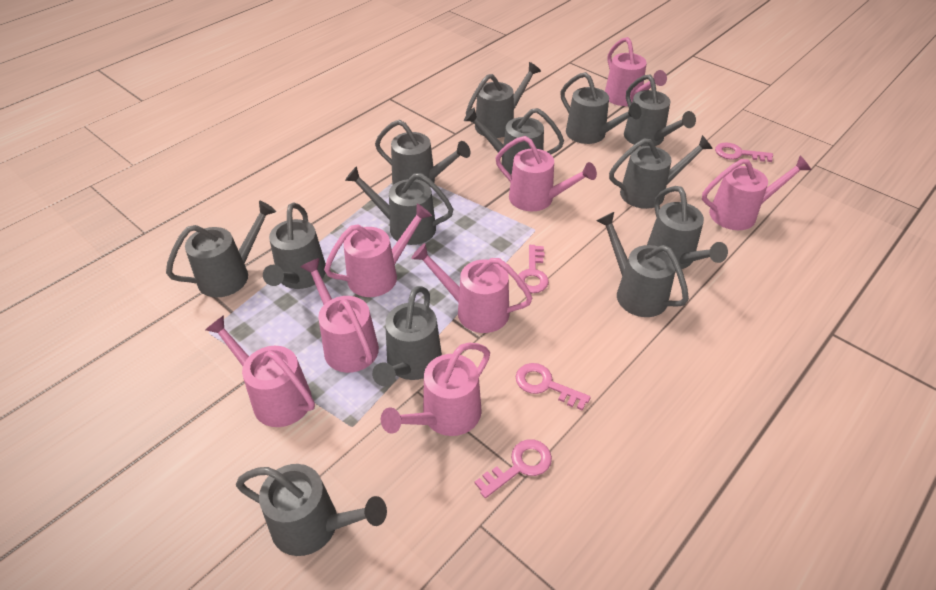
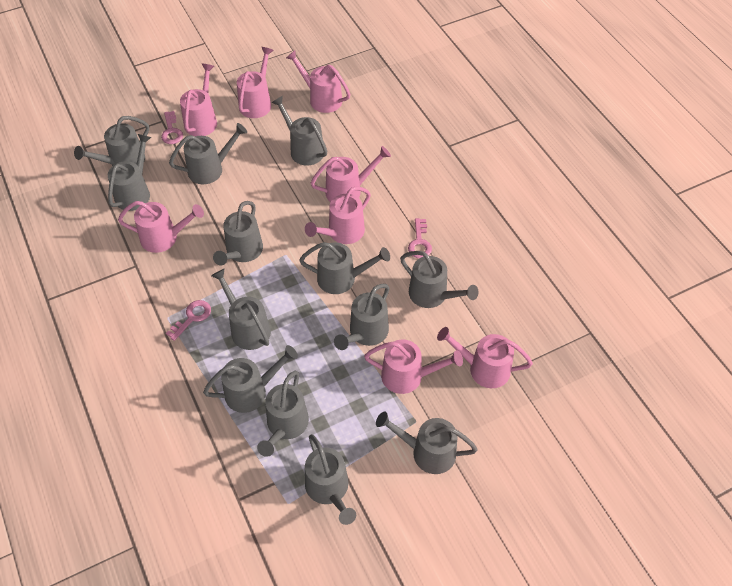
pink key: [475,439,552,498] [516,245,549,293] [516,363,591,411] [715,143,773,162] = 4 -> [161,111,183,144] [166,300,211,341] [408,218,432,258] = 3

